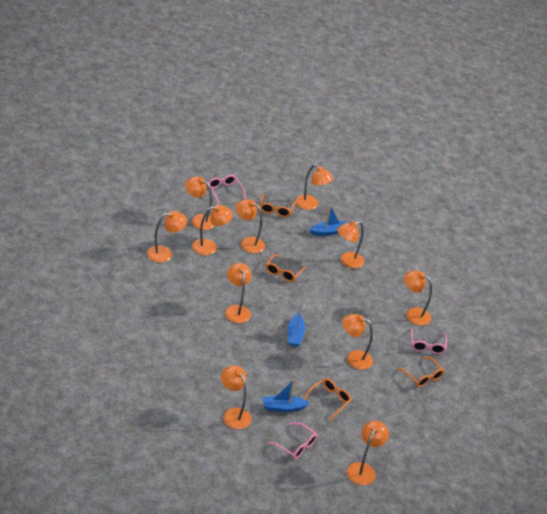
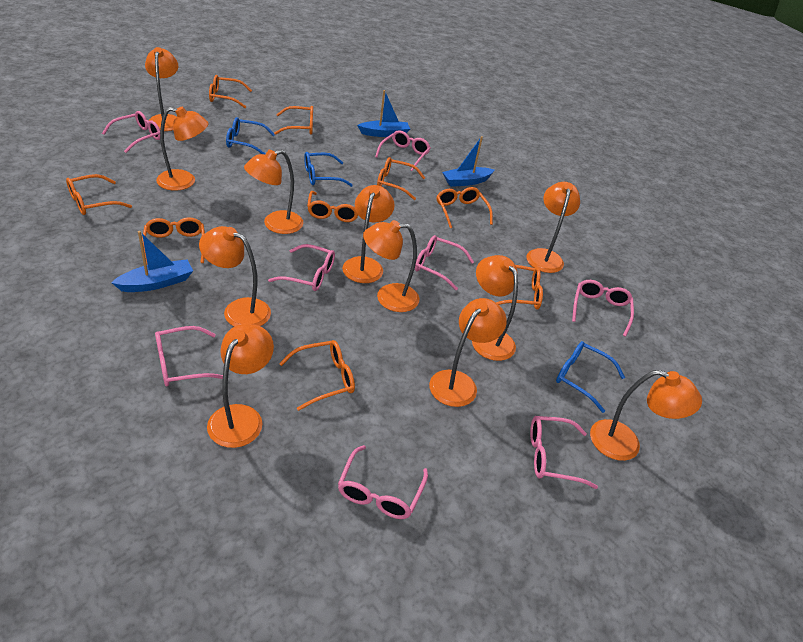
blue glasses: none = 0 -> [226,117,275,154] [304,152,353,187] [556,341,625,413] = 3
orange glasses: [260,194,295,217] [266,254,306,282] [304,378,352,420] [397,357,444,387] = 4 -> [66,174,132,215] [142,217,205,265] [209,75,252,108] [274,106,313,135] [279,340,355,411] [307,191,358,222] [377,157,425,200] [437,187,493,228] [495,265,543,309] = 9
pink glasses: [208,175,246,205] [268,422,317,459] [410,329,447,354] = 3 -> [102,111,160,153] [155,326,223,386] [268,244,335,291] [338,445,428,519] [375,130,431,171] [415,235,474,290] [530,416,598,489] [572,280,634,337] = 8

